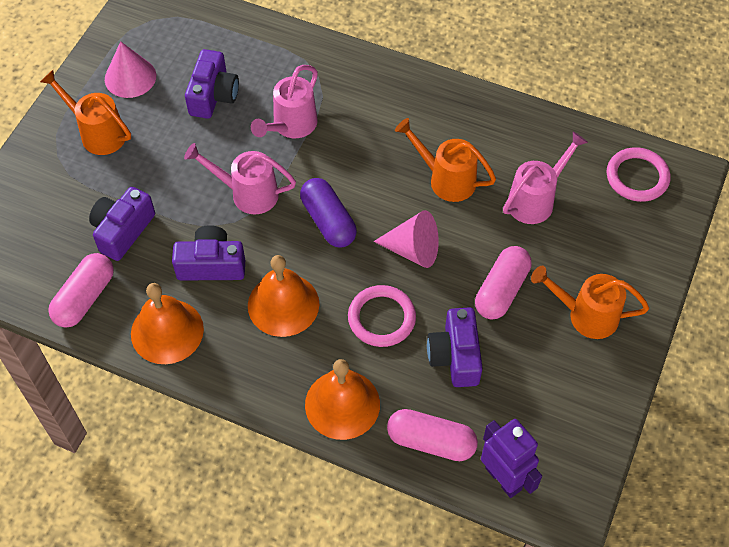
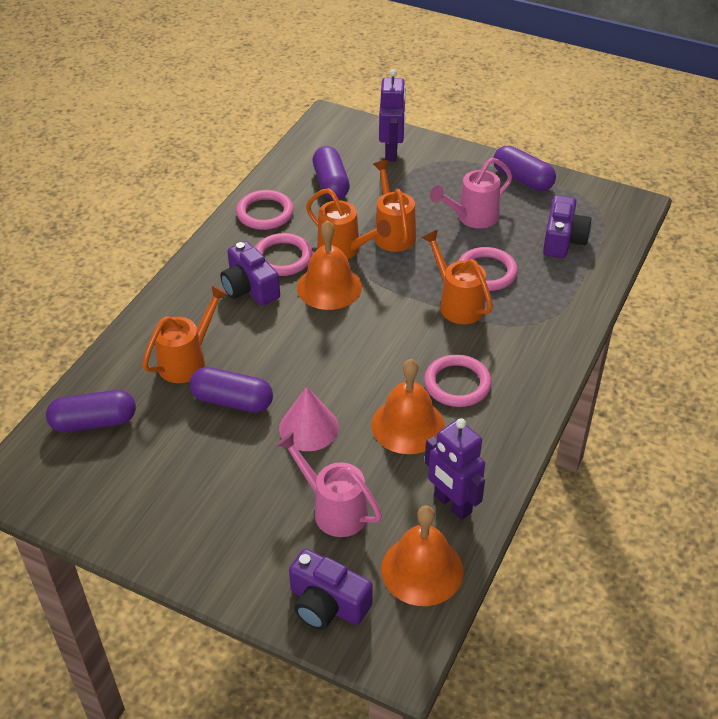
orange watering can: [40,70,131,155] [395,118,496,202] [531,266,649,339] = 3 -> [142,285,228,383] [306,188,391,259] [373,160,416,252] [421,230,493,324] = 4
pink capsule: [48,253,114,328] [387,409,478,461] [475,246,532,319] = 3 -> none = 0
pink cone: [105,41,156,98] [374,210,439,268] = 2 -> [279,386,339,451] = 1
pink ring: [348,285,416,347] [607,147,671,202] = 2 -> [236,190,294,230] [255,233,313,276] [424,354,492,407] [458,247,518,291] = 4
pink watering can: [184,143,296,214] [251,65,318,138] [503,131,588,224] = 3 -> [276,432,382,537] [430,158,512,228] = 2
purple camera: [89,187,155,261] [172,225,245,281] [185,49,239,119] [427,307,483,387] = 4 -> [220,241,280,306] [289,549,373,630] [543,195,592,258] = 3
purple capsule: [300,178,357,248] = 1 -> [46,390,136,432] [189,367,273,413] [312,146,350,200] [493,146,556,191] = 4
purple robot: [481,419,542,498] = 1 -> [379,69,406,162] [425,418,485,520] = 2

